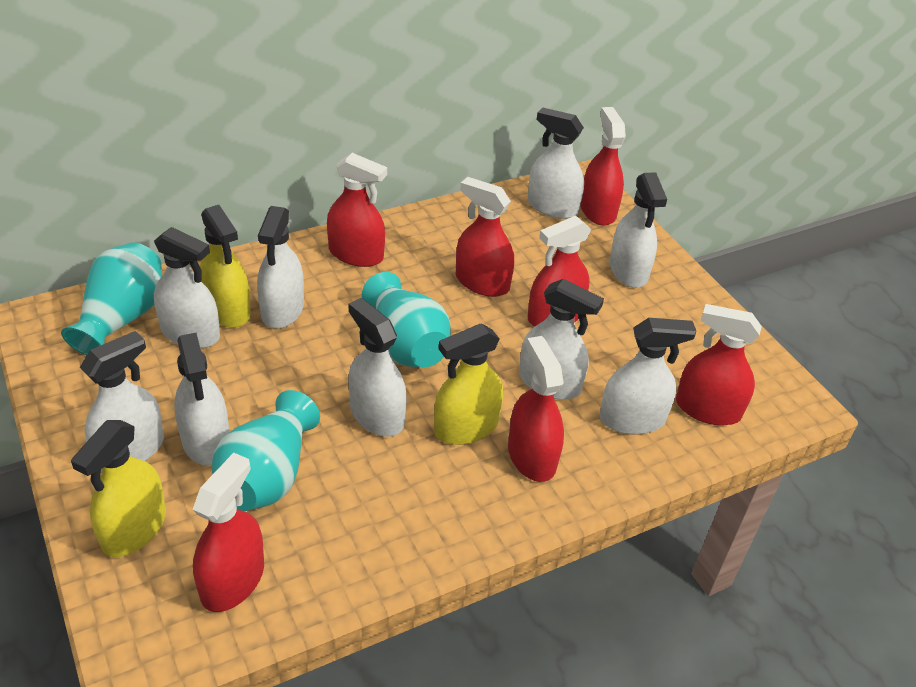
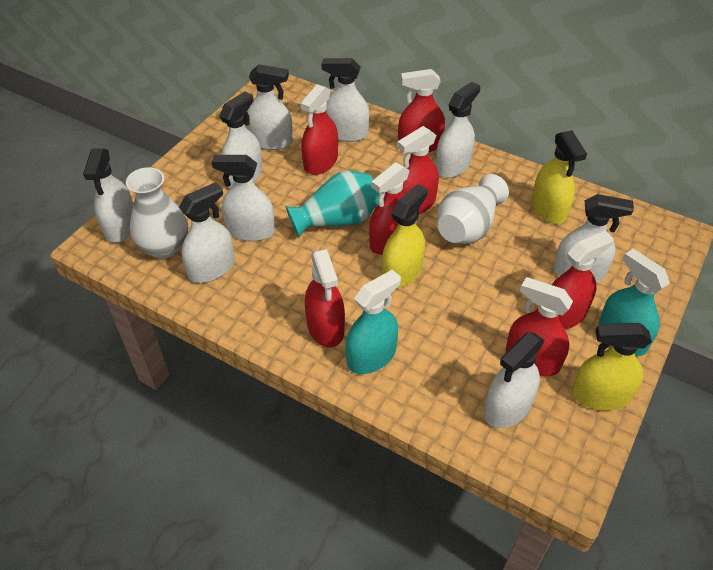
turquoise spray bottle: none = 0 -> [346,269,401,374] [599,249,670,356] = 2
turquoise vase: [61,242,162,356] [212,390,320,511] [362,272,451,367] = 3 -> [285,170,379,237] = 1
white vase: none = 0 -> [126,167,188,259] [437,174,509,244] = 2

